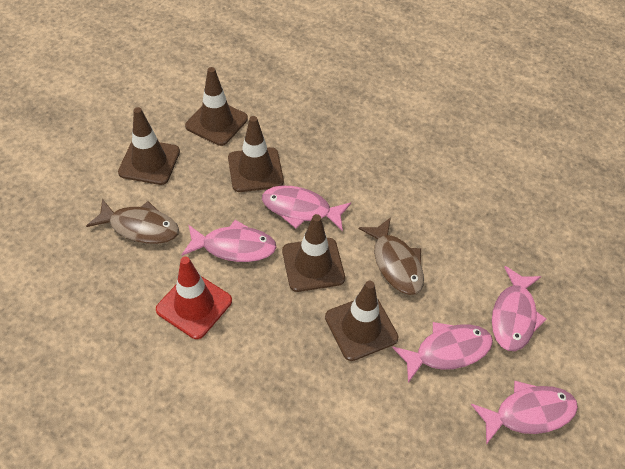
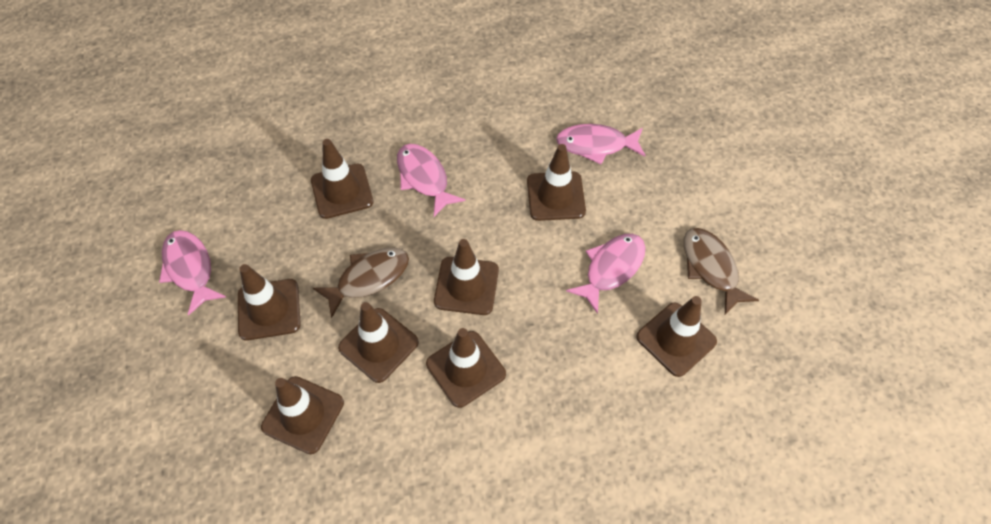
brown traffic cone: [118,107,180,185] [185,67,248,146] [228,116,284,192] [282,214,345,292] [325,281,399,361] = 5 -> [238,264,301,341] [261,376,344,454] [311,139,374,219] [338,302,419,383] [426,328,506,408] [434,239,499,315] [527,144,586,221] [636,296,717,377] = 8
pink fish: [182,220,277,262] [262,186,351,231] [392,322,493,383] [471,381,578,445] [492,266,547,351] = 5 -> [159,230,226,315] [397,144,465,217] [556,124,646,164] [566,234,645,314] = 4
red traffic cone: [156,256,232,339] = 1 -> none = 0

